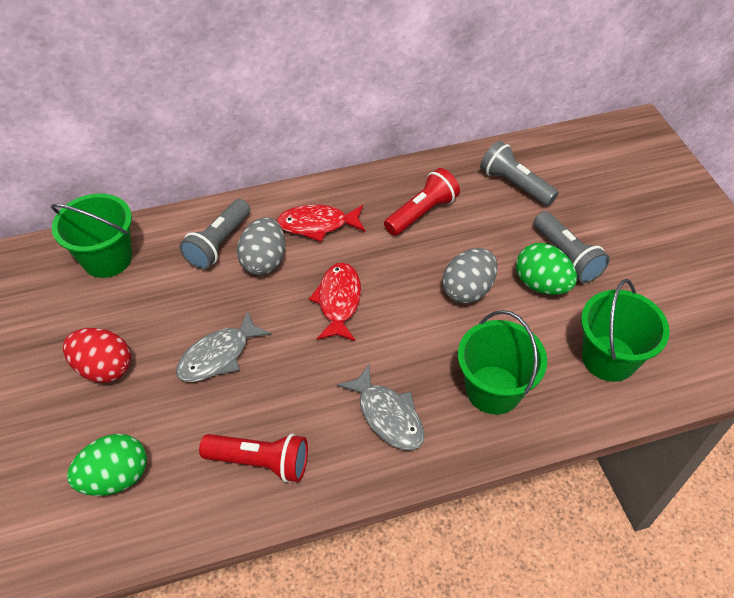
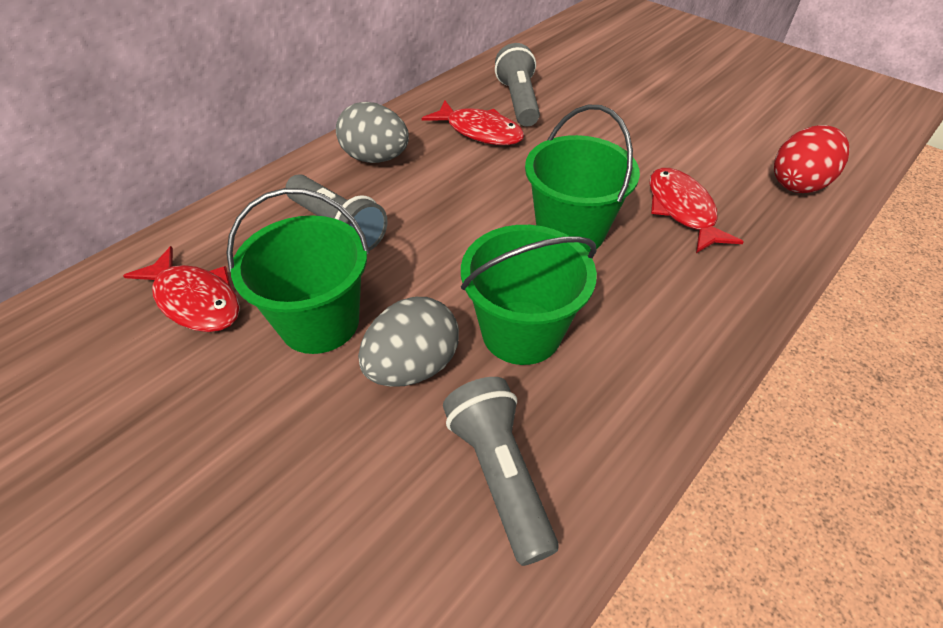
green egg: [67,434,147,496] [516,243,577,295] = 2 -> none = 0
grey fish: [176,311,272,382] [337,364,425,451] = 2 -> none = 0
red fish: [277,204,365,242] [309,262,361,341] = 2 -> [123,246,240,332] [422,100,524,145] [649,168,744,253] = 3
red flashlight: [199,433,308,482] [384,168,460,236] = 2 -> none = 0

